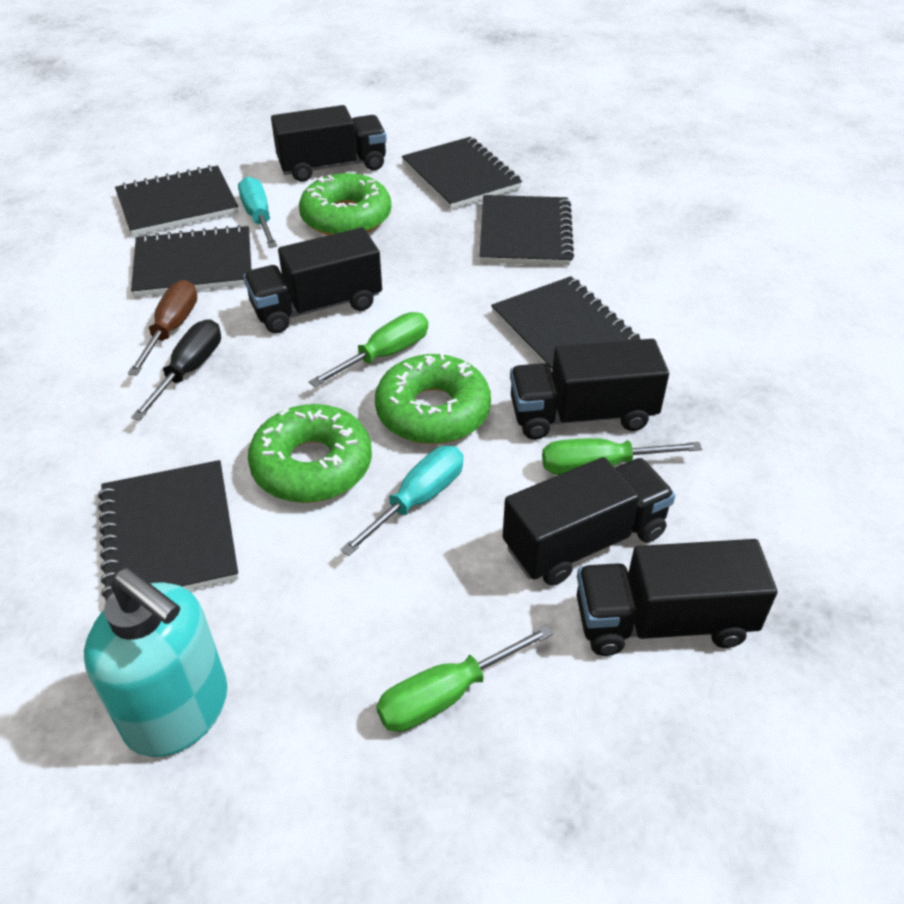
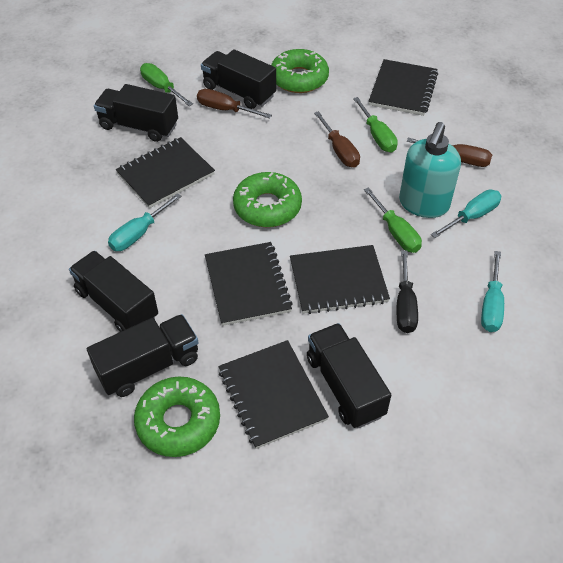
black notebook: [98,460,239,601] [115,165,238,236] [131,225,251,297] [402,137,522,209] [480,195,574,266] [491,276,641,372] = 6 -> [116,137,215,208] [205,242,293,326] [218,340,329,449] [290,245,390,314] [369,59,438,116] = 5
brown screwdriver: [128,280,197,376] = 1 -> [197,89,272,118] [314,111,360,168] [407,138,492,167] = 3
turquoise screwdriver: [238,176,277,248] [340,446,463,556] = 2 -> [108,193,182,251] [431,190,501,238] [481,251,504,332] = 3

